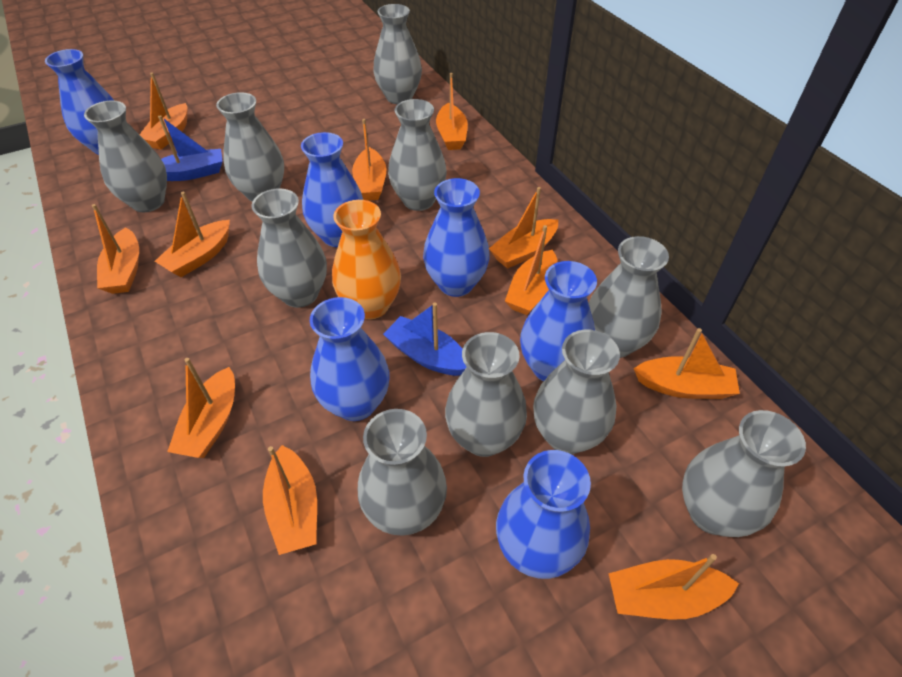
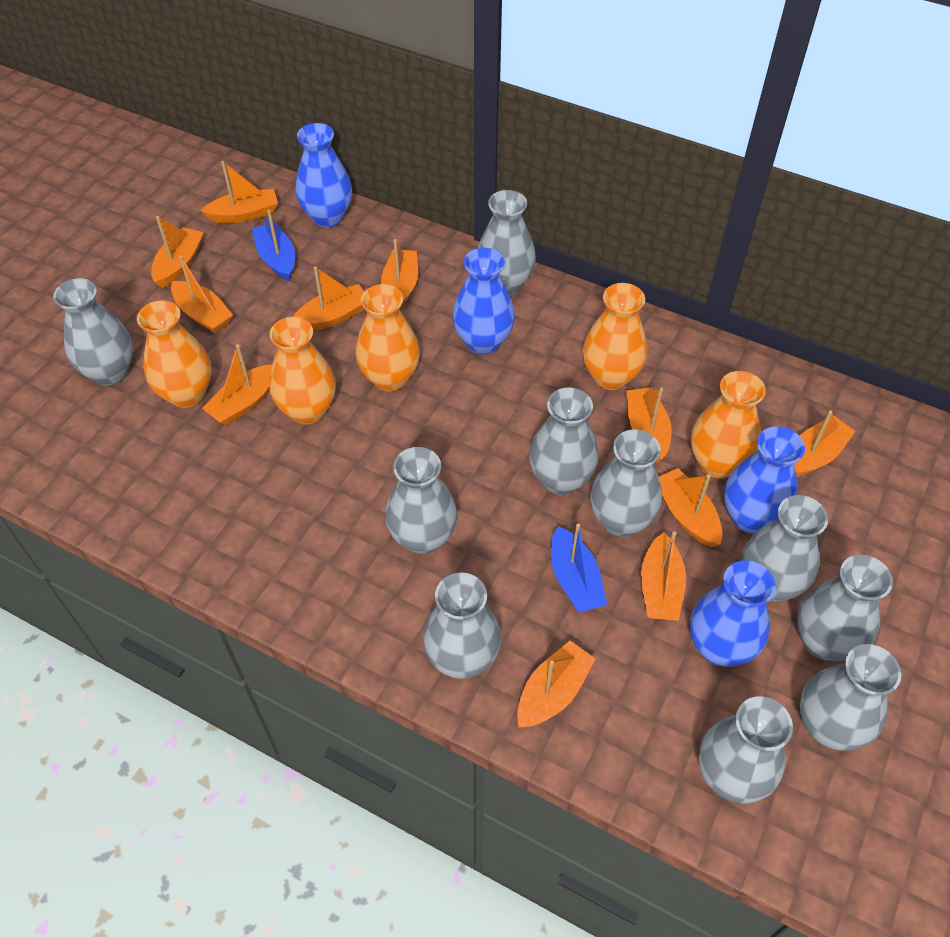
blue vase: [45,49,115,155] [301,132,363,247] [310,297,390,421] [423,178,490,297] [496,450,591,579] [520,261,597,381] = 6 -> [296,123,352,227] [452,248,515,355] [690,560,776,667] [724,426,805,534] = 4
orange vase: [332,200,401,319] = 1 -> [137,300,212,408] [269,317,336,425] [355,284,420,392] [583,283,647,390] [691,371,766,479] = 5

